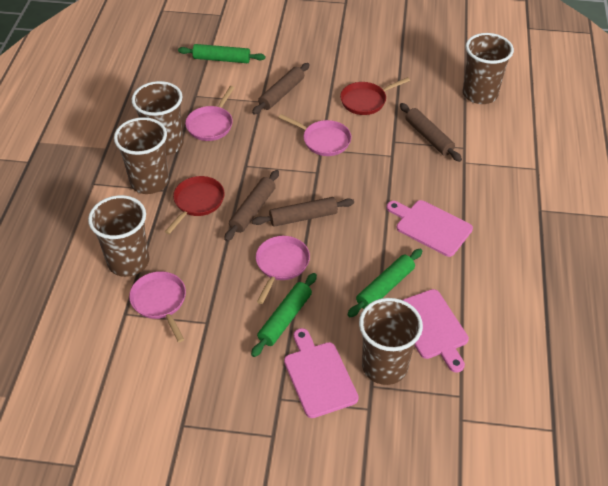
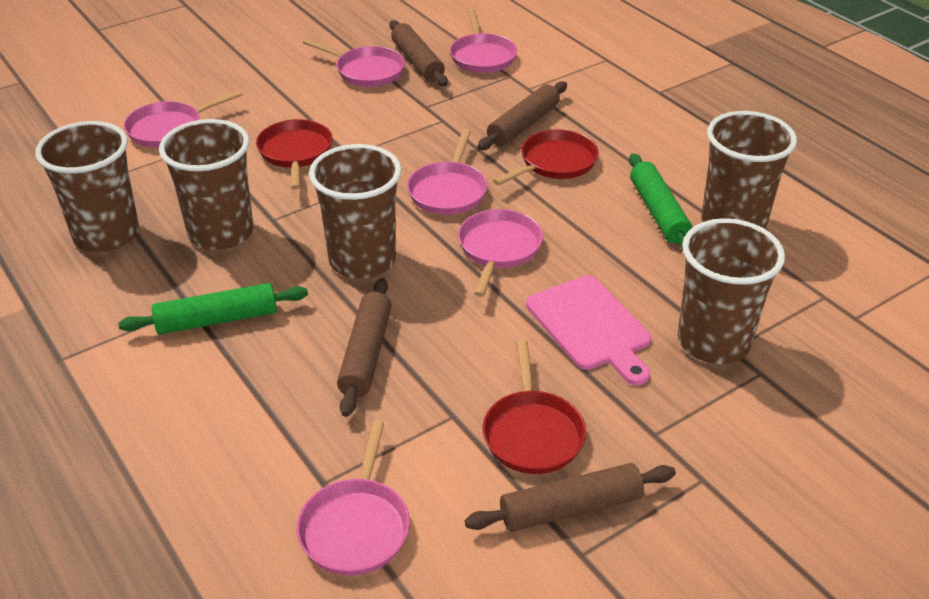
green rolling pin: [178,44,265,63] [251,273,317,357] [347,249,422,317] = 3 -> [118,283,308,334] [629,153,692,251] = 2
pink cutting board: [284,328,359,418] [387,200,473,257] [403,289,469,373] = 3 -> [526,275,651,385] = 1
pink pan: [129,271,186,342] [185,86,235,141] [256,236,310,304] [278,114,351,156] = 4 -> [124,90,242,148] [297,420,410,575] [303,39,405,87] [407,129,487,215] [450,9,517,73] [458,209,543,297] = 6
red pan: [165,176,225,234] [340,77,410,115] = 2 -> [256,119,333,190] [483,339,586,474] [493,130,599,185] = 3

